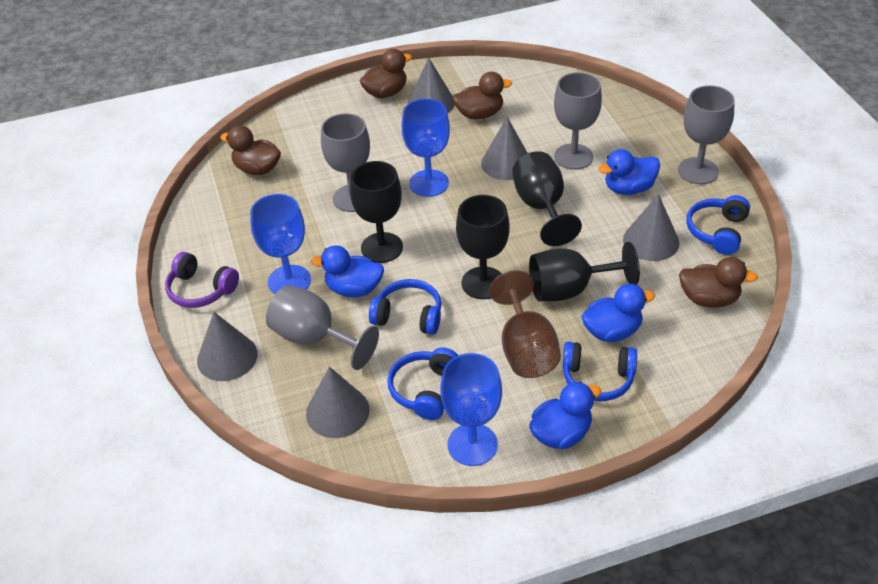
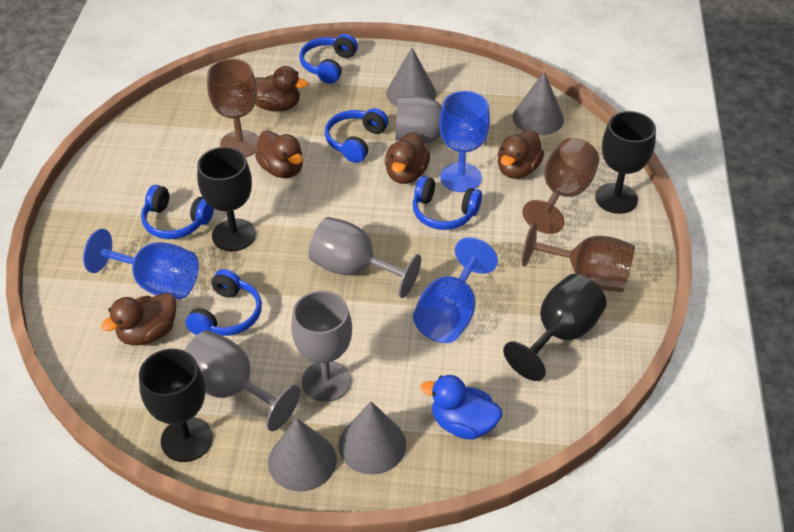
blue duck: [311,245,384,297] [529,381,601,449] [581,284,655,342] [598,149,660,195] = 4 -> [421,375,502,440] = 1
blue headphones: [369,279,441,335] [387,347,458,420] [563,342,637,401] [686,195,750,255] = 4 -> [141,185,214,239] [186,269,262,336] [300,34,358,84] [325,108,389,163] [413,176,482,230] = 5
brown duck: [220,125,281,175] [360,49,412,98] [452,72,512,119] [679,257,758,308] = 4 -> [101,293,176,346] [255,66,308,111] [255,131,303,178] [385,132,430,184] [498,130,544,179] = 5
brown goblet: [489,270,561,378] = 1 -> [207,59,259,157] [522,138,599,234] [522,222,635,292] = 3
grey cone: [197,312,258,381] [306,367,370,438] [408,58,455,114] [481,117,528,180] [623,194,679,261] = 5 -> [268,418,336,492] [339,401,406,475] [386,48,436,107] [512,72,564,135] = 4
purple headphones: [165,252,239,308] = 1 -> none = 0

